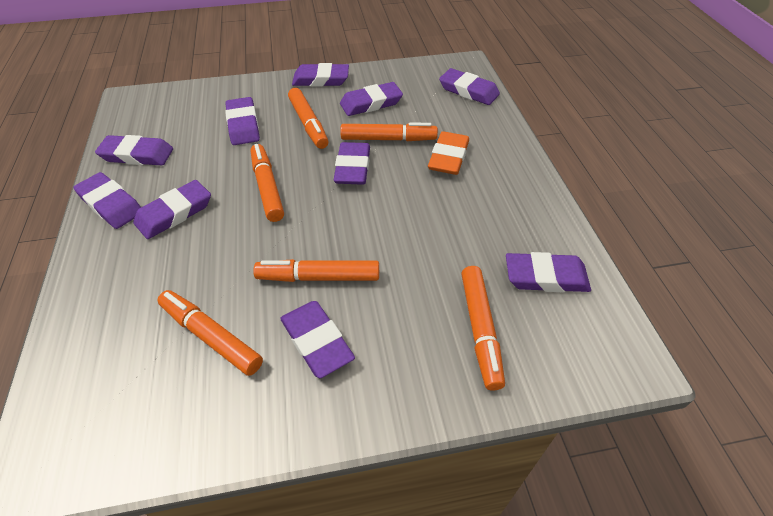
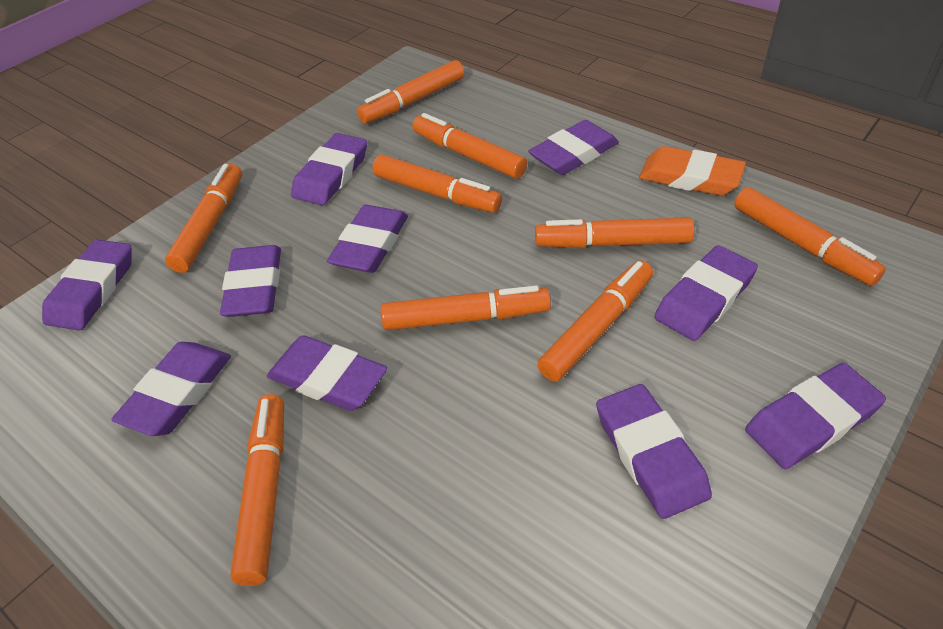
orange marker: [157,290,263,376] [251,144,284,222] [253,259,379,282] [288,88,329,149] [340,123,438,141] [461,266,505,391] = 6 -> [165,164,242,273] [230,394,284,586] [357,60,464,124] [372,155,502,213] [381,285,551,330] [412,113,527,179] [535,217,695,248] [537,260,653,382] [734,187,886,286] = 9

